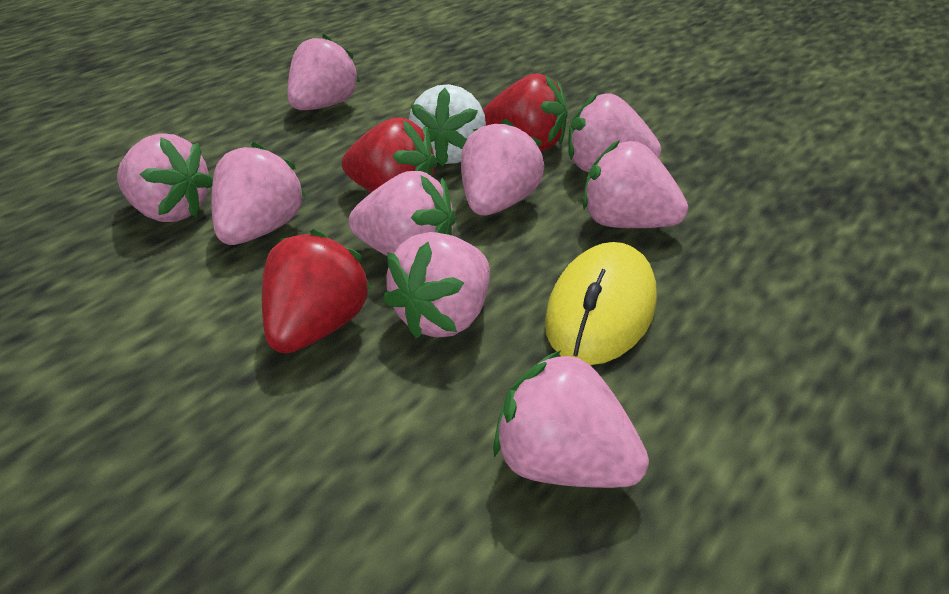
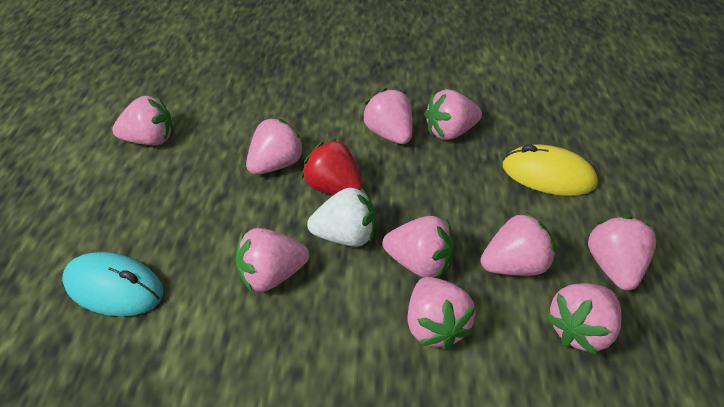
pink strawberry: [117,133,213,222] [211,142,306,245] [287,34,361,110] [348,171,456,256] [383,232,490,339] [461,119,544,216] [493,350,649,488] [568,93,661,172] [583,140,688,228] = 9 -> [112,96,174,145] [235,228,309,292] [246,118,305,175] [362,88,413,144] [383,216,454,278] [407,277,476,350] [425,89,482,140] [481,212,555,276] [546,283,621,355] [588,215,656,291] = 10
red strawberry: [262,229,371,353] [342,117,437,192] [483,73,568,151] = 3 -> [302,139,363,195] = 1
turquoise mouse: none = 0 -> [62,252,163,317] = 1

